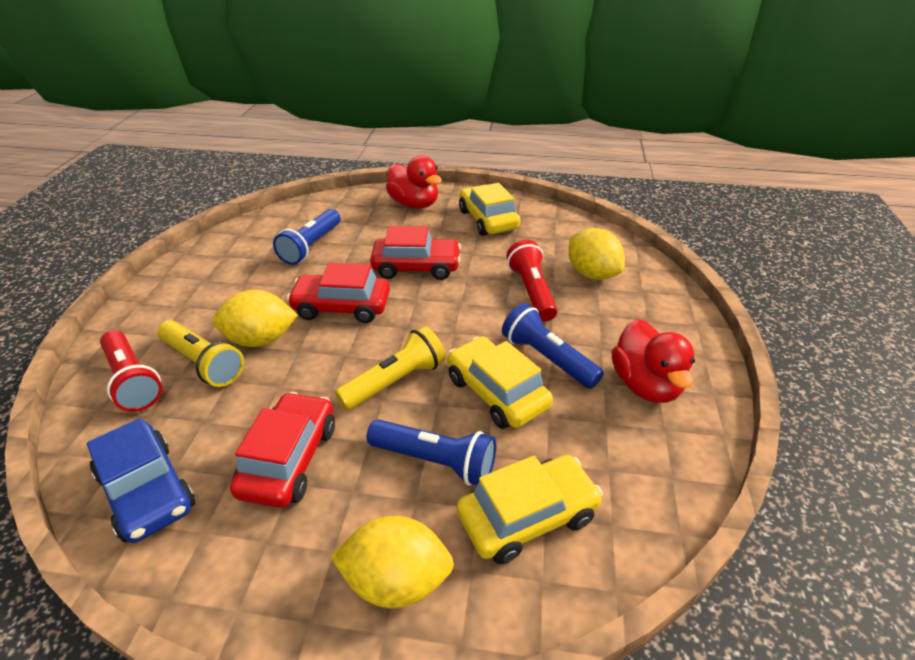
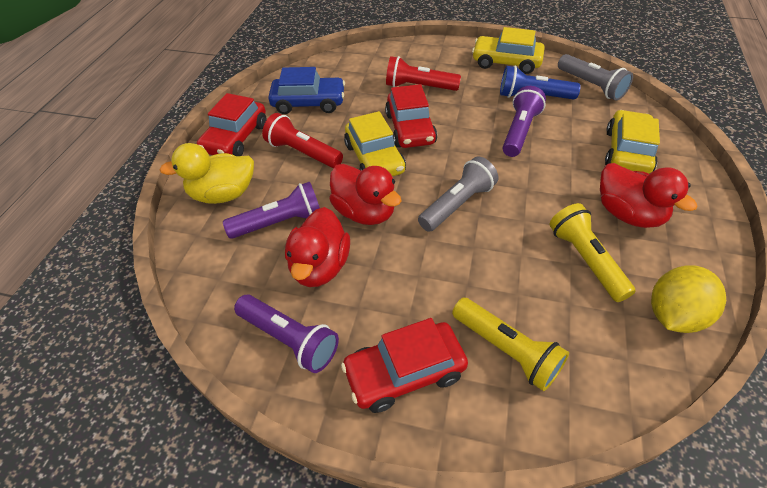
blue flashlight: [273,209,341,265] [367,419,496,485] [502,303,604,389] = 3 -> [500,66,581,99] = 1
grey flashlight: none = 0 -> [418,157,498,232] [558,54,633,101] = 2
purple flashlight: none = 0 -> [223,182,320,239] [234,294,339,373] [503,86,546,157] = 3
red duck: [386,155,442,209] [612,319,695,403] = 2 -> [285,207,350,287] [329,164,402,225] [600,163,697,228] = 3
yellow duck: none = 0 -> [160,143,254,204] = 1
yellow lemon: [213,290,298,347] [330,516,454,608] [568,228,625,280] = 3 -> [651,265,726,333] = 1

